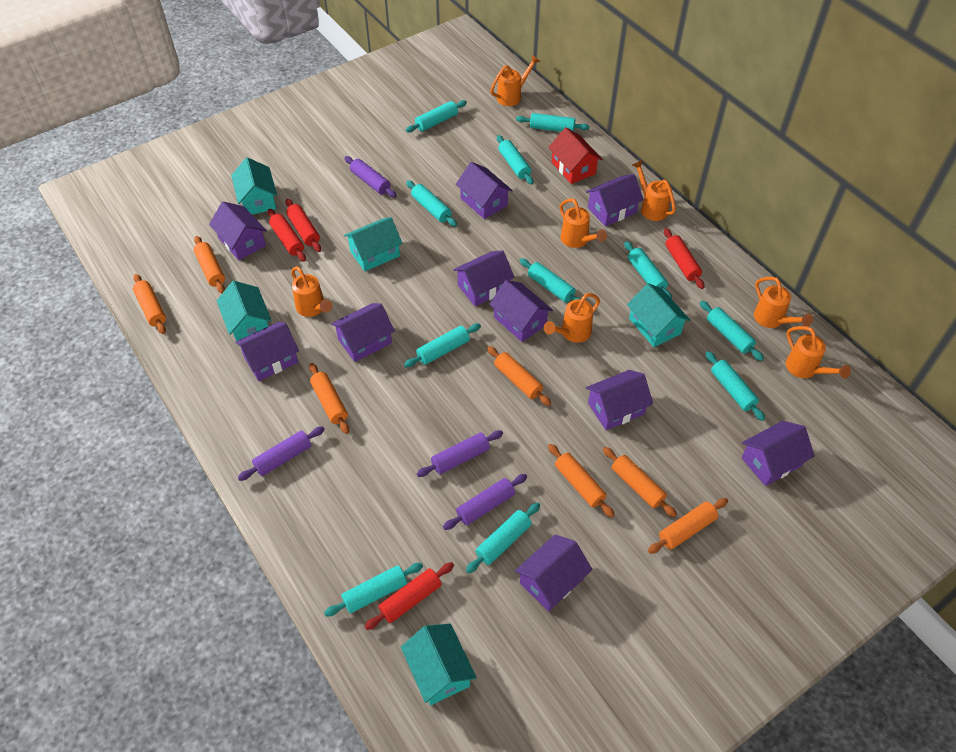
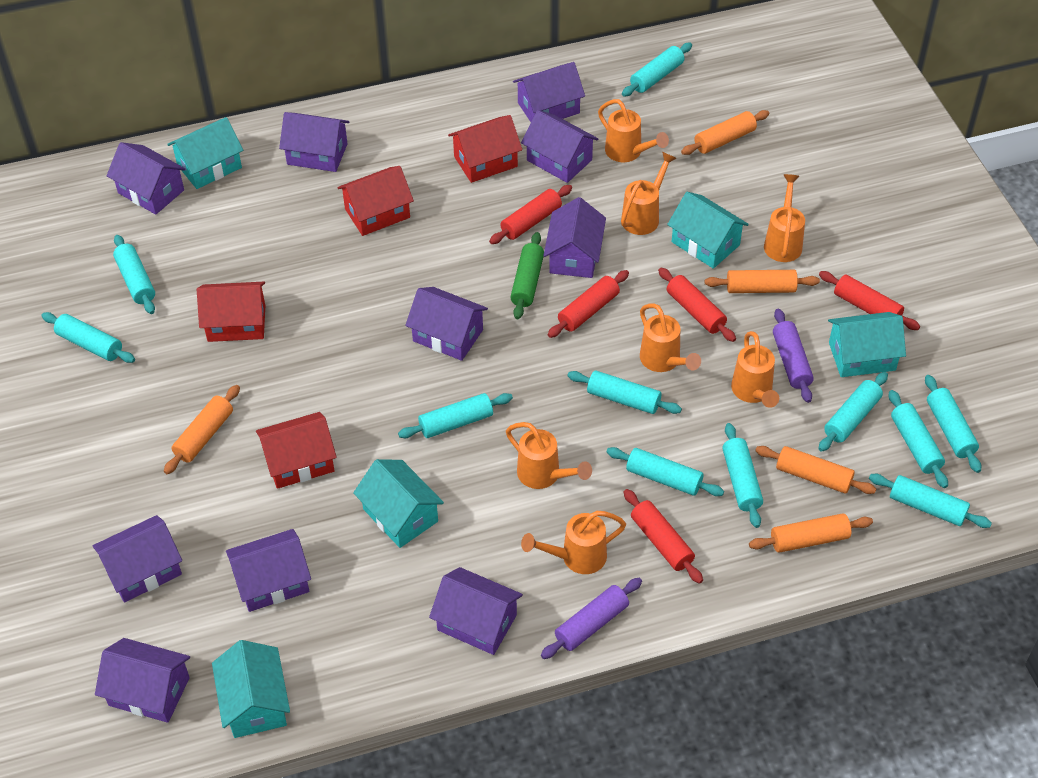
green rolling pin: none = 0 -> [510,232,544,319] = 1
orange rolling pin: [133,274,166,334] [194,236,225,294] [309,363,349,434] [487,346,551,406] [548,444,614,518] [603,447,677,517] [648,498,728,554] = 7 -> [164,385,240,474] [681,110,769,155] [705,270,820,293] [749,513,873,553] [755,446,876,494] = 5
purple rolling pin: [238,426,325,481] [344,156,397,198] [417,430,503,477] [443,474,527,530] = 4 -> [541,578,642,659] [773,309,814,403] = 2
red house: [548,127,602,184] = 1 -> [197,282,265,342] [256,412,337,489] [337,166,414,236] [448,115,522,183] = 4
red rolling pin: [268,209,306,262] [285,199,321,252] [364,562,454,630] [664,228,704,289] = 4 -> [489,185,572,244] [548,270,629,338] [624,489,703,584] [658,268,736,342] [819,271,920,330] = 5

